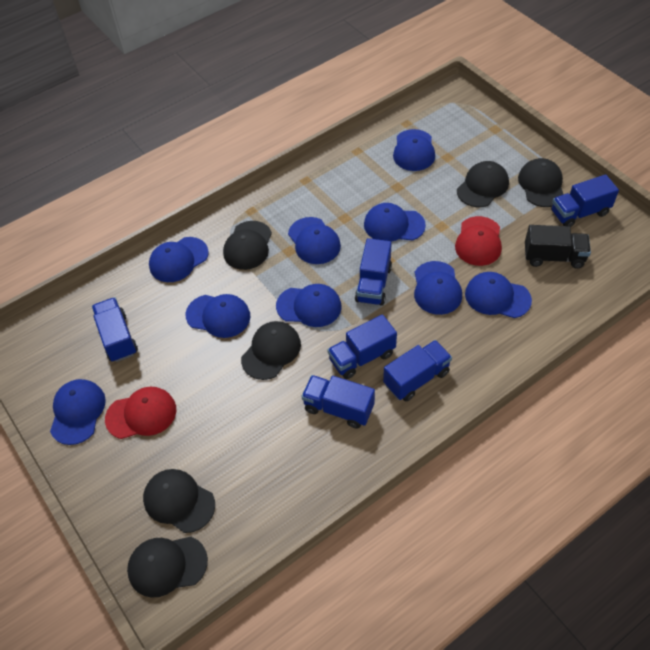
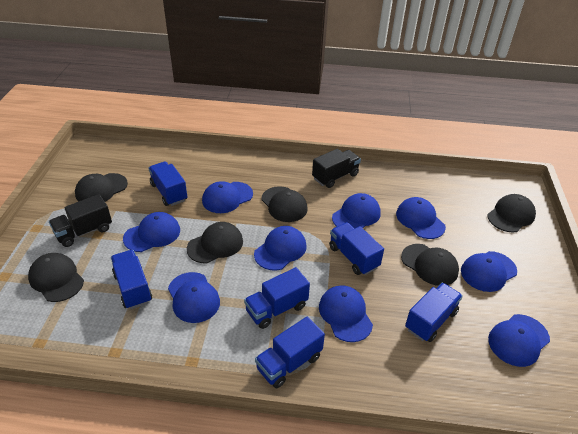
black truck: [525,225,591,269] = 1 -> [49,194,112,247] [312,149,361,188] = 2
red cap: [105,386,176,439] [455,216,502,266] = 2 -> none = 0

